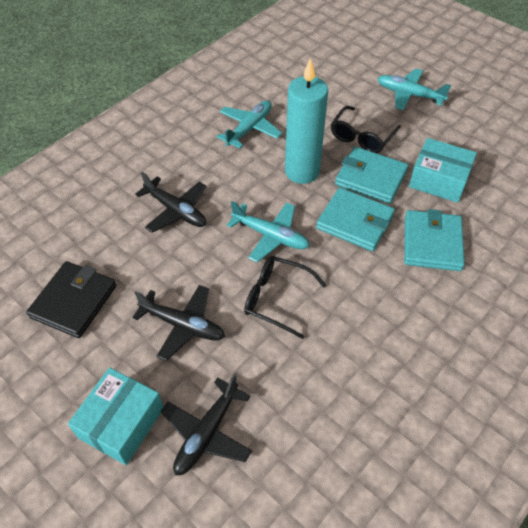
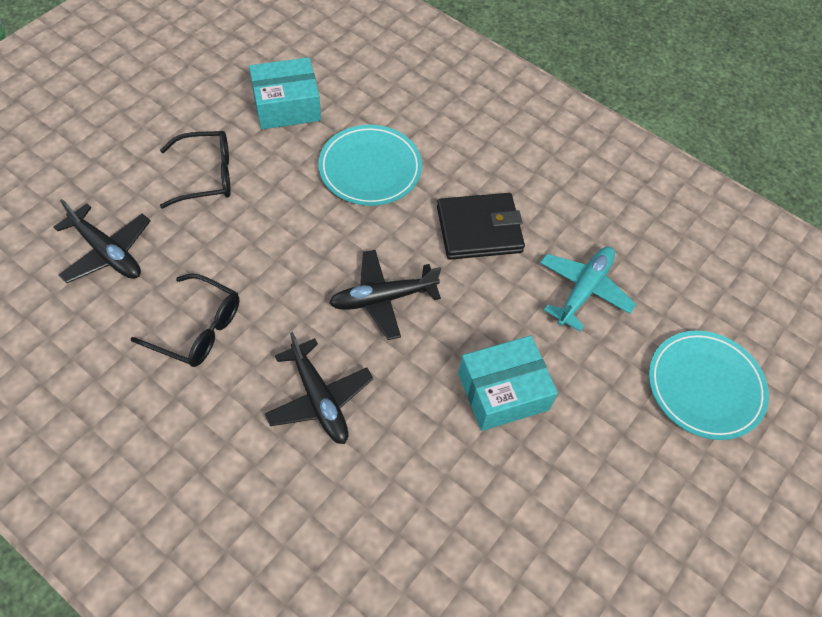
turquoise candle: [285,58,328,184] = 1 -> none = 0
turquoise plane: [217,100,282,148] [227,201,310,262] [378,68,451,110] = 3 -> [540,246,636,332] = 1
turquoise plate: none = 0 -> [318,125,422,206] [649,331,769,440] = 2
turquoise wallet: [316,187,395,251] [335,147,408,204] [404,209,465,271] = 3 -> none = 0

